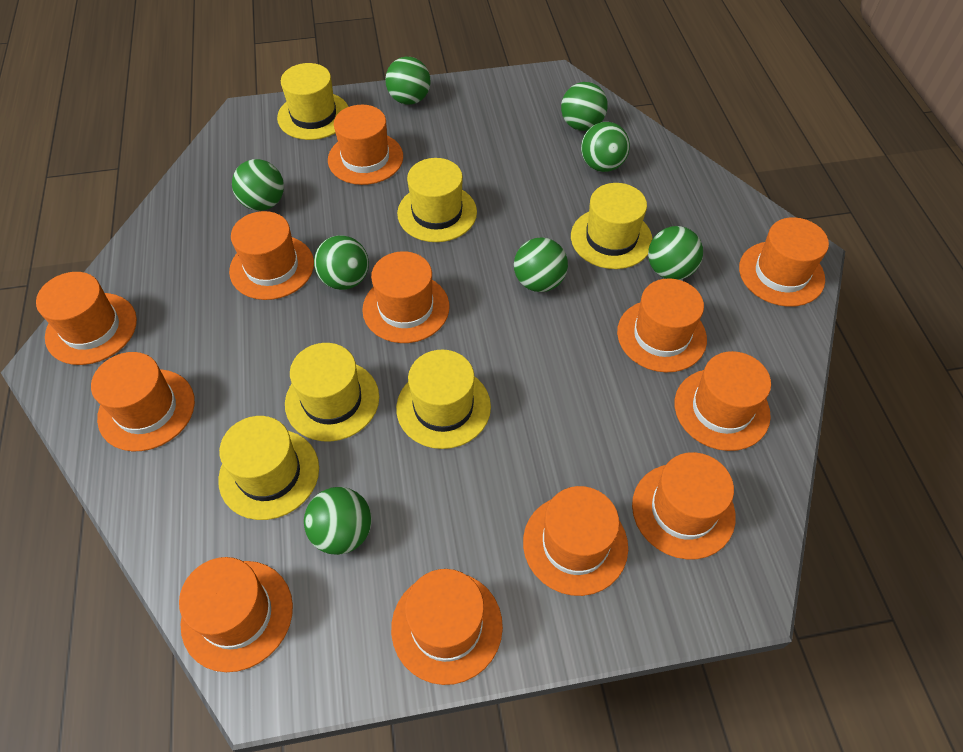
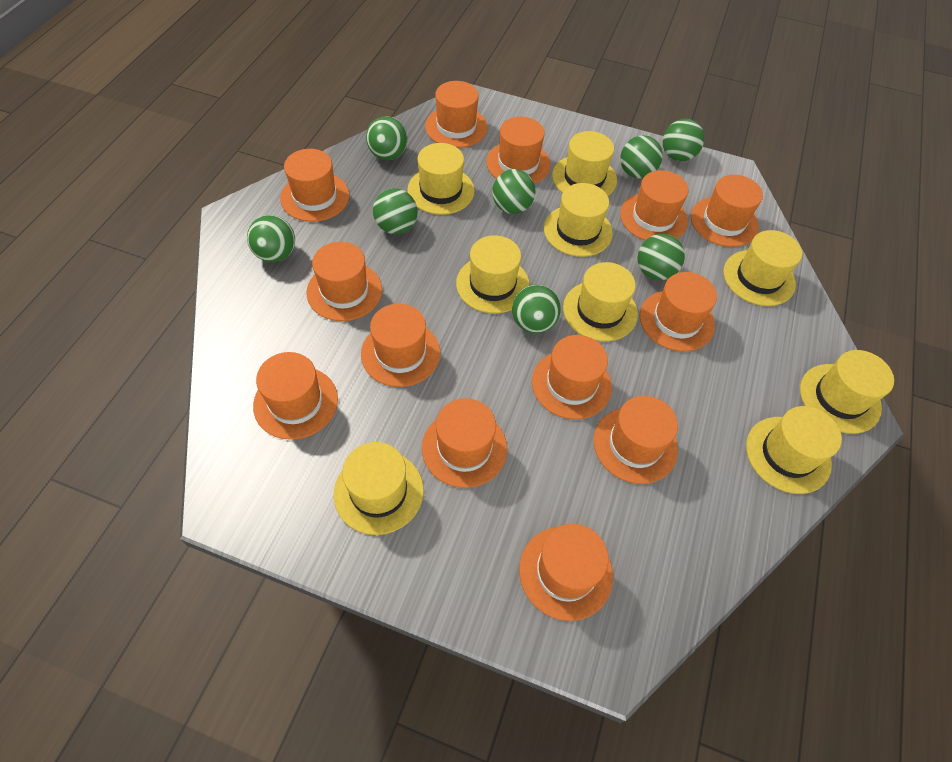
orange hat: [36,272,137,365] [91,352,195,451] [179,557,293,672] [229,211,314,300] [328,105,403,185] [362,251,449,343] [391,569,503,685] [523,486,628,596] [617,278,707,372] [632,452,736,559] [675,351,771,451] [739,217,829,307] = 12 -> [253,352,338,440] [280,149,349,222] [306,242,382,321] [361,304,440,387] [422,398,507,488] [425,81,488,148] [486,117,551,184] [519,523,613,621] [532,335,612,419] [593,396,678,484] [620,170,688,240] [640,272,717,352] [691,175,763,247] = 13
yellow hat: [218,416,319,520] [277,63,349,140] [285,343,379,442] [396,350,491,449] [397,158,477,242] [571,183,652,269] = 6 -> [334,442,424,535] [407,143,475,215] [456,235,530,314] [544,183,613,257] [552,131,617,196] [563,262,638,342] [723,230,802,306] [746,406,842,494] [800,350,894,434] = 9

